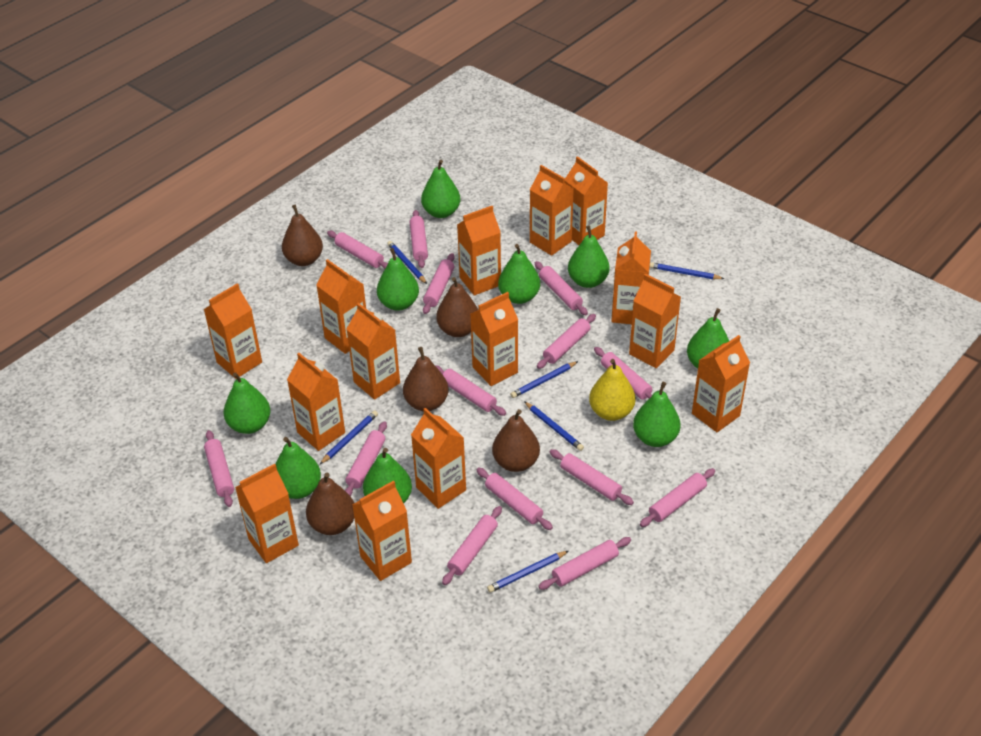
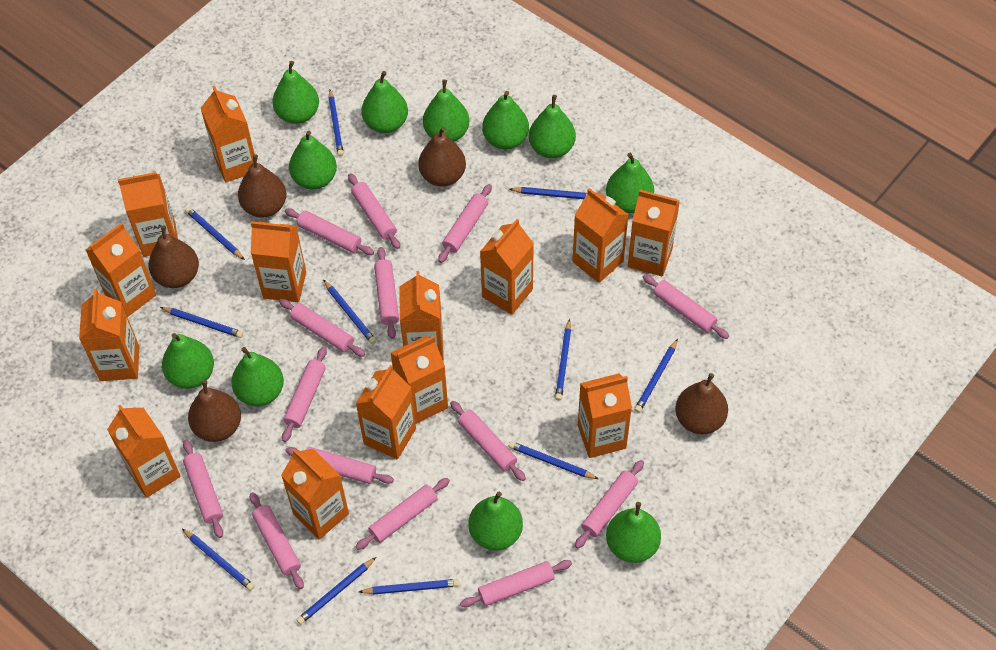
blue pencil: [319,410,378,465] [387,241,427,284] [487,551,568,593] [510,361,578,398] [524,401,584,451] [650,262,724,279] = 6 -> [160,307,243,338] [182,529,255,591] [185,207,245,260] [297,557,376,625] [323,280,376,344] [328,90,344,157] [359,579,460,595] [509,187,587,199] [509,441,599,479] [555,319,571,401] [634,339,678,413] = 11
green pear: [223,372,271,434] [276,437,321,499] [363,448,412,504] [377,248,419,311] [421,160,460,218] [498,244,540,304] [568,225,610,288] [633,382,681,447] [687,308,729,369] = 9 -> [162,333,214,389] [231,347,284,406] [272,61,319,124] [289,131,337,190] [361,71,408,133] [423,79,469,142] [468,492,523,551] [482,91,529,150] [529,95,576,158] [606,153,654,213] [606,502,661,563] = 11
yellow pear: [589,359,635,421] = 1 -> none = 0

